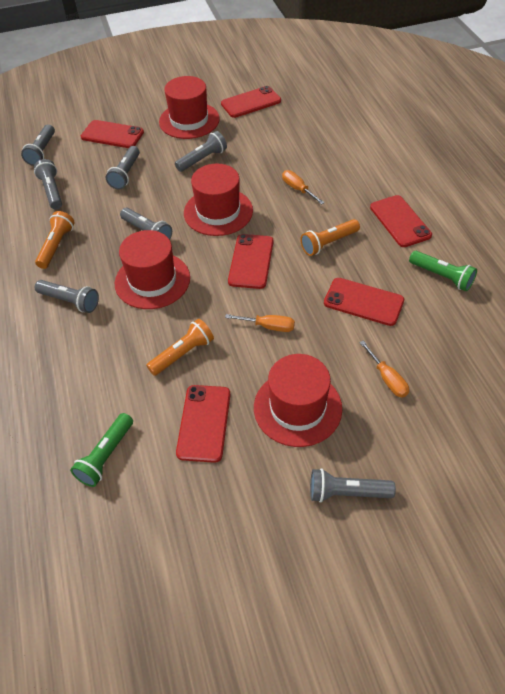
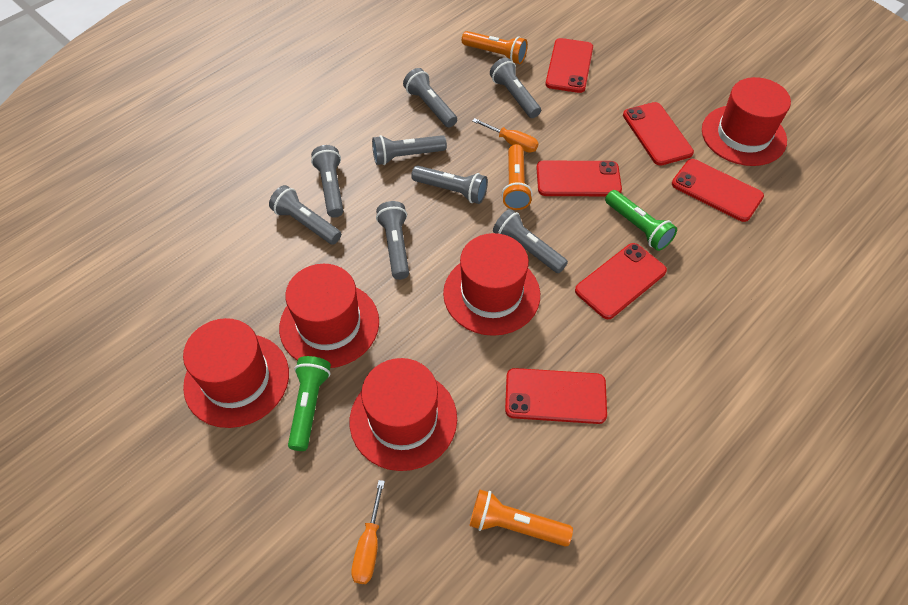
grey flashlight: [21,124,55,166] [34,159,62,209] [35,280,99,313] [106,146,140,190] [120,208,172,240] [175,131,227,172] [310,468,396,503] = 7 -> [269,185,341,245] [311,145,343,218] [372,135,447,165] [376,201,409,280] [403,68,457,128] [411,166,488,204] [490,58,541,118] [493,209,568,273] = 8
orange screwdriver: [225,314,295,332] [282,170,325,205] [360,341,409,397] = 3 -> [351,480,385,584] [472,118,539,153] = 2
red hat: [115,230,190,309] [159,76,220,139] [184,164,253,236] [254,354,342,447] = 4 -> [183,318,289,428] [279,264,379,368] [350,358,457,471] [443,233,540,336] [702,77,791,166] = 5

